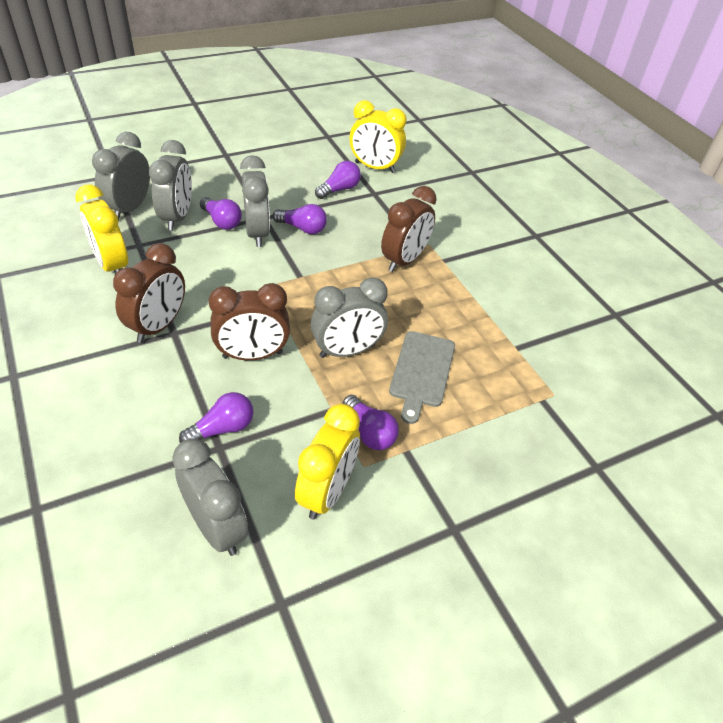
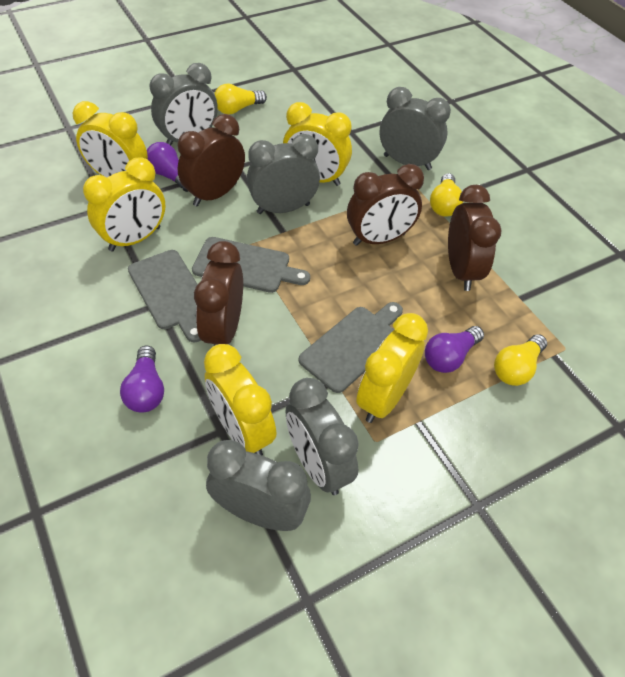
brown clock: [113,243,185,343] [209,283,290,360] [381,186,437,272] = 3 -> [177,114,245,206] [194,241,243,346] [347,164,424,246] [448,185,502,291] = 4
grey cutting board: [389,331,455,424] = 1 -> [128,250,201,342] [192,237,310,293] [298,302,403,393] = 3
purple light bulb: [179,392,254,443] [200,197,242,230] [273,204,327,234] [315,161,361,199] [343,395,399,450] = 5 -> [120,345,164,412] [147,142,188,192] [425,326,484,373] = 3
yellow clock: [75,185,128,274] [295,404,360,520] [350,100,406,173] = 3 -> [73,101,148,177] [83,157,166,251] [204,344,277,455] [283,102,352,186] [356,313,428,423] = 5
yellow light bulb: none = 0 -> [214,83,267,114] [430,173,463,217] [494,334,547,386] = 3

